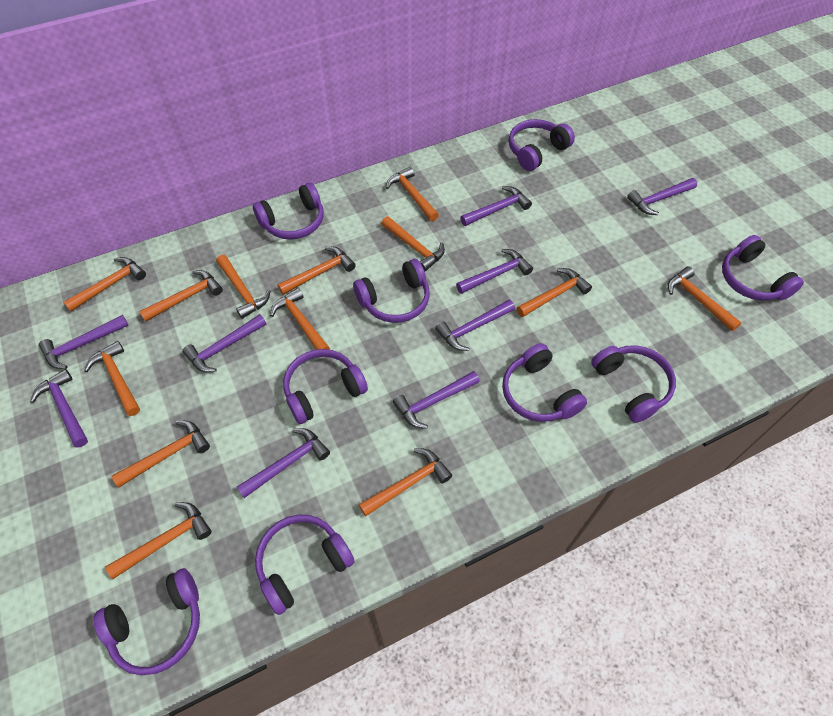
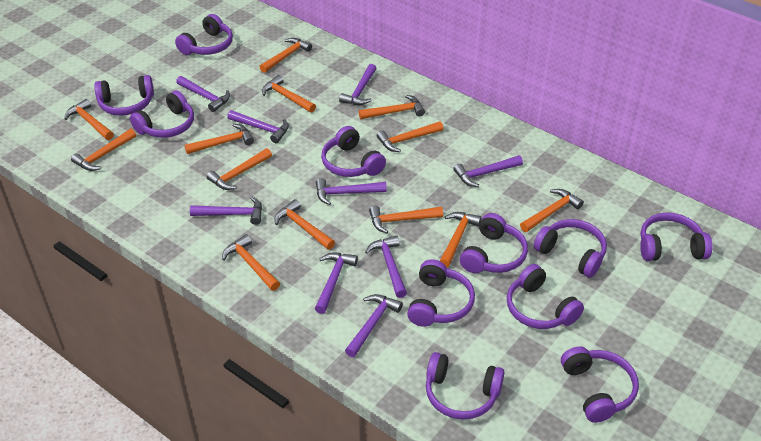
purple headphones: [93,568,200,675] [253,183,324,240] [255,514,355,615] [283,349,368,424] [353,259,430,323] [502,343,587,422] [509,119,575,171] [591,345,676,423] [722,235,804,301] = 9 -> [94,75,154,116] [130,90,194,138] [175,14,233,55] [321,126,386,177] [407,259,475,327] [426,352,505,420] [460,213,528,273] [507,264,584,329] [534,219,607,278] [561,346,639,423] [640,213,713,261] = 11

